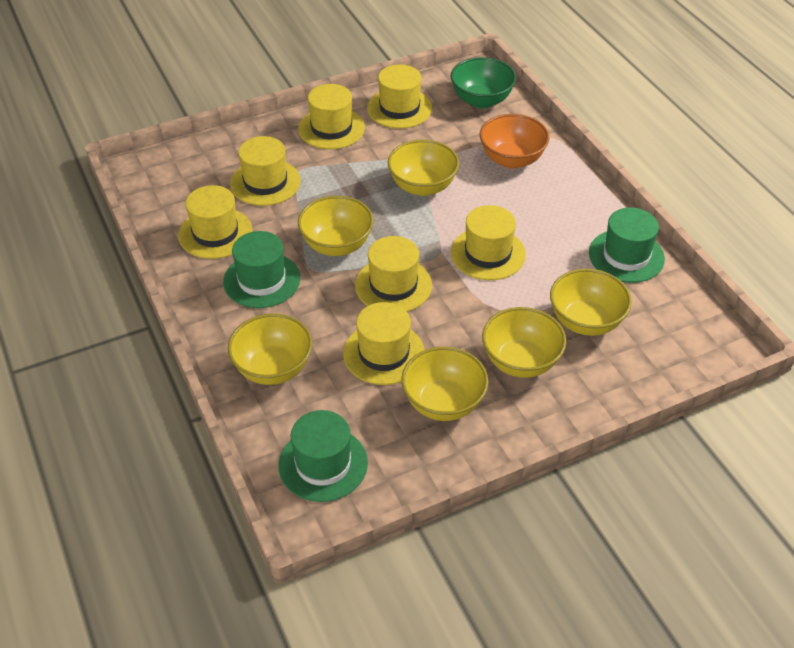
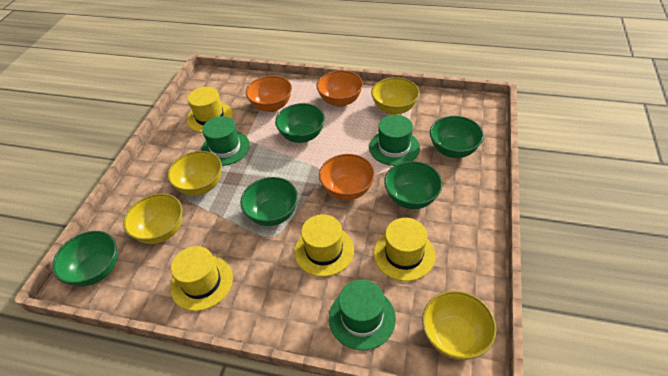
green bowl: [451,57,516,108] = 1 -> [52,231,117,286] [240,177,298,226] [275,103,325,143] [384,161,443,209] [430,116,484,158] = 5
orange bowl: [480,114,550,169] = 1 -> [246,76,292,112] [316,70,363,107] [319,154,375,200] = 3
yellow bowl: [228,314,312,385] [298,196,373,256] [388,140,459,196] [401,347,488,421] [482,307,566,378] [550,269,632,336] = 6 -> [123,193,183,244] [167,151,222,196] [371,77,420,115] [422,291,497,360] = 4
yellow hat: [178,185,253,259] [230,136,301,206] [298,84,365,149] [343,302,425,385] [355,236,432,312] [367,64,432,129] [451,205,526,280] = 7 -> [170,246,233,311] [187,87,233,133] [294,214,354,277] [374,218,435,281] = 4

